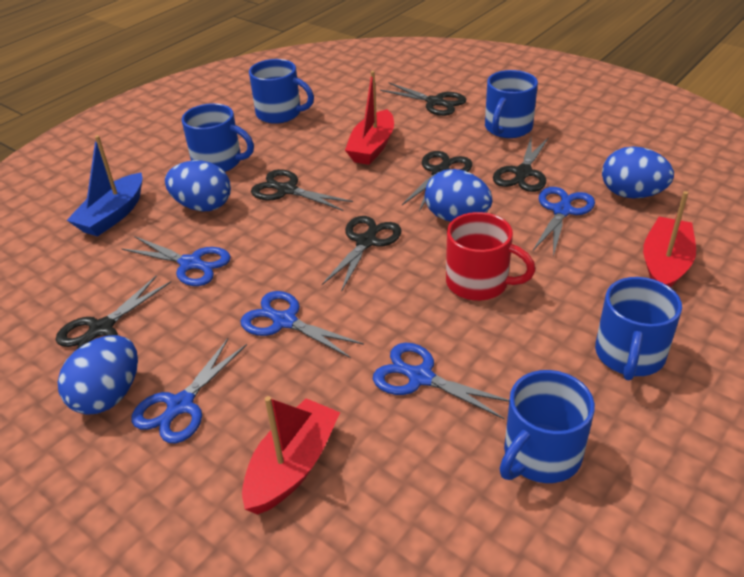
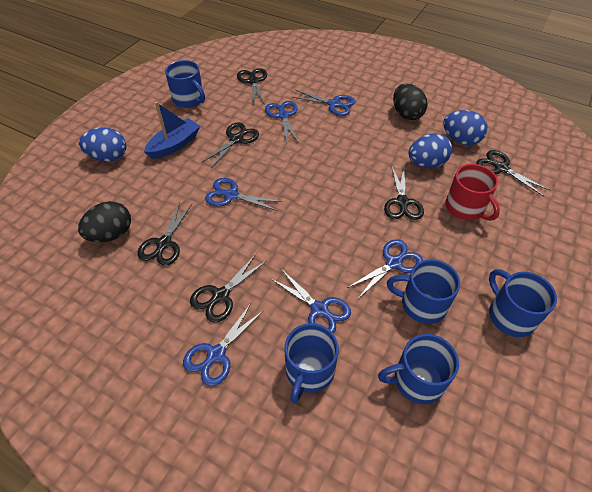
black egg: none = 0 -> [78,201,131,242] [393,84,427,120] = 2
blue egg: [57,335,138,415] [165,160,231,211] [425,169,493,221] [602,146,674,198] = 4 -> [79,127,126,162] [409,133,453,168] [443,110,488,145] = 3
blue scissors: [122,236,231,286] [132,339,247,443] [240,291,364,358] [373,343,510,419] [533,187,595,257] = 5 -> [183,303,264,386] [205,178,282,211] [265,101,299,143] [270,269,351,334] [292,90,355,116] [347,239,423,299] = 6
red boat: [242,396,340,515] [345,71,394,165] [643,191,696,288] = 3 -> none = 0

